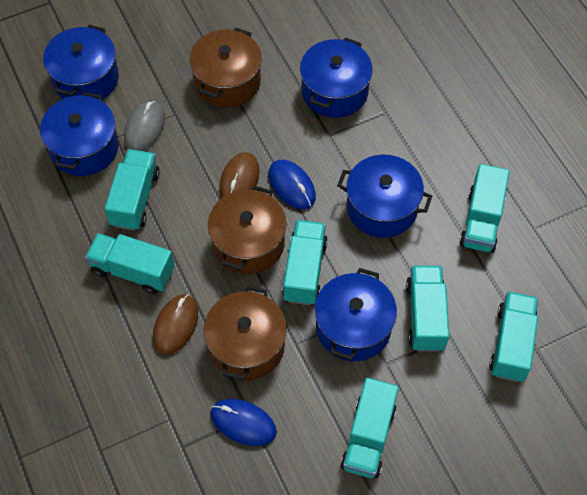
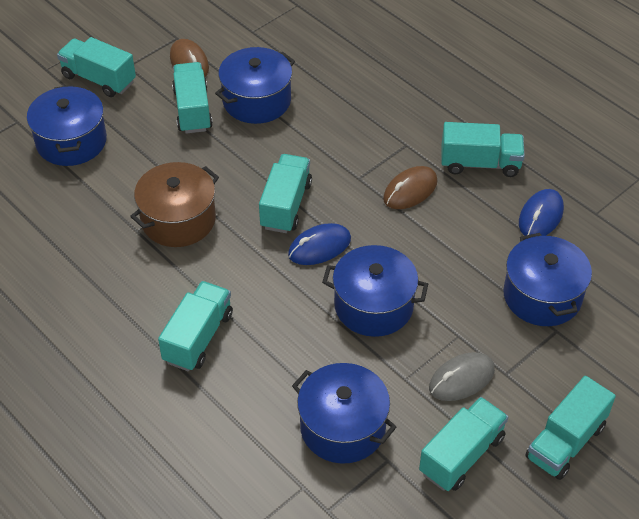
brown pot: [189,27,262,108] [204,286,287,380] [208,185,287,274] = 3 -> [130,162,219,247] = 1

